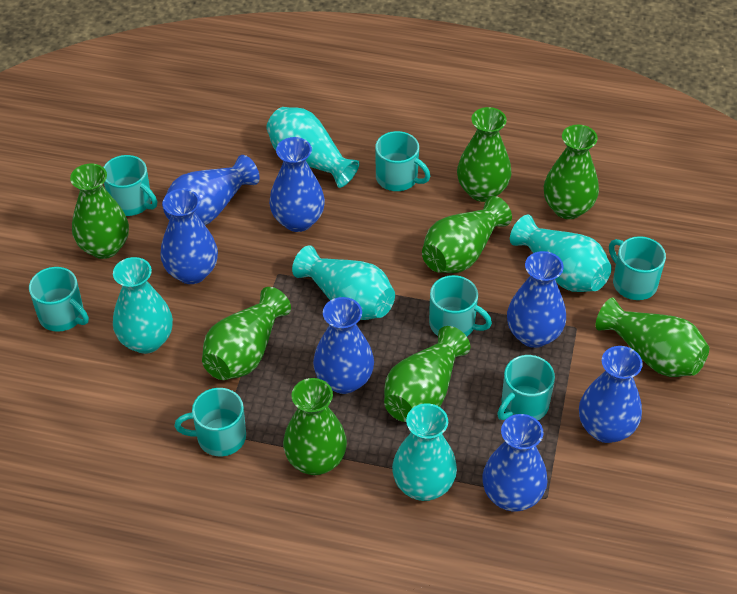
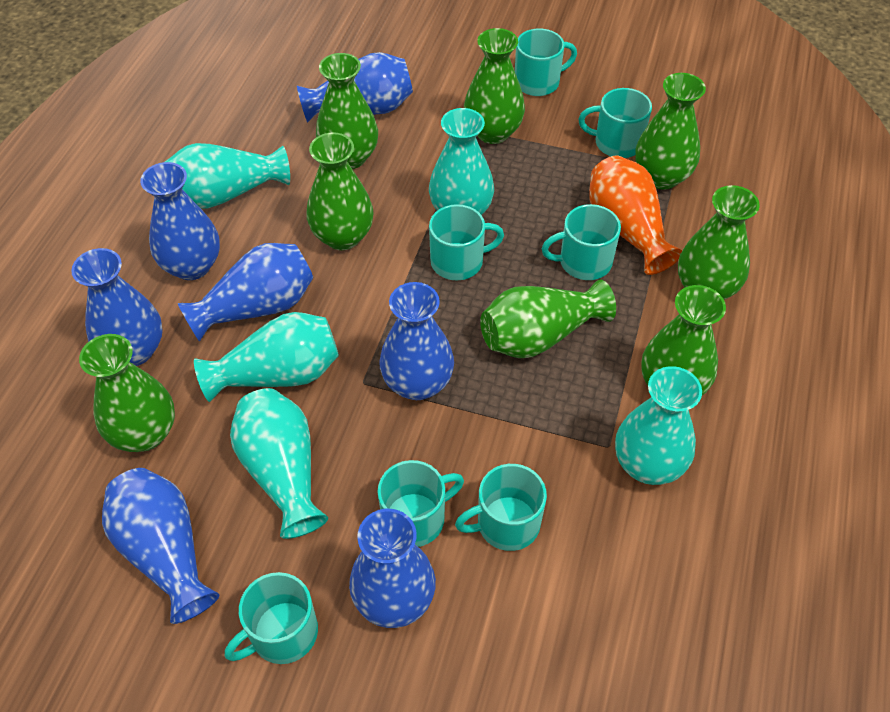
orange vase: none = 0 -> [589,156,682,275] = 1

